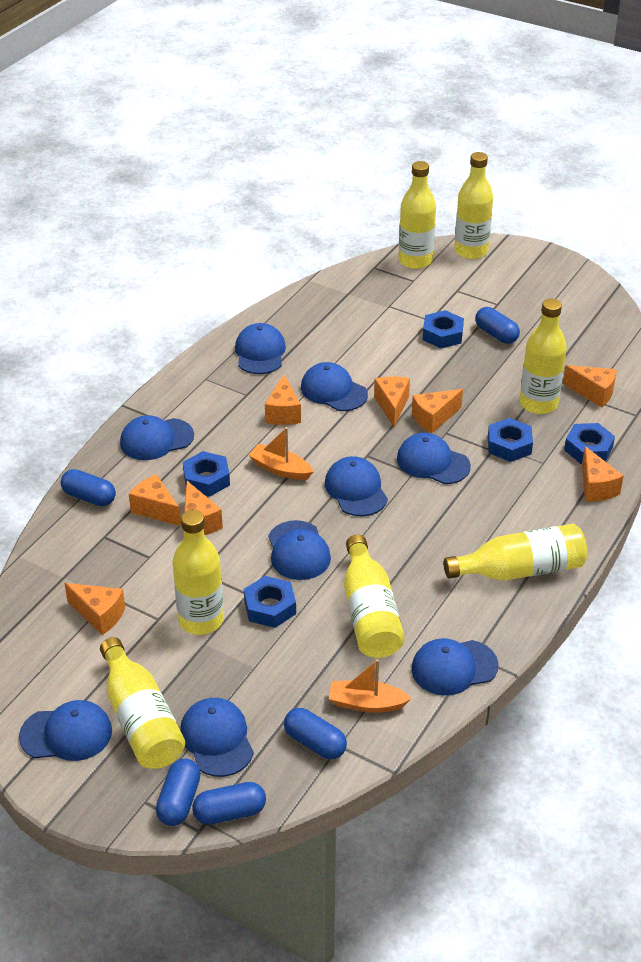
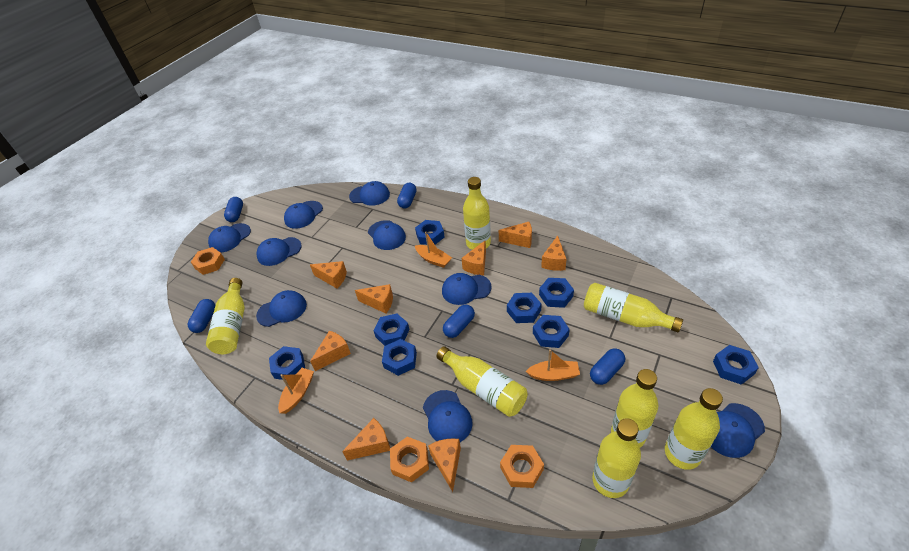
blue nut: [183,451,230,497] [244,576,296,628] [423,310,464,348] [488,418,533,462] [564,423,615,464] = 5 -> [269,346,305,380] [373,314,410,346] [382,339,417,376] [415,220,445,245] [507,293,542,323] [533,315,570,348] [539,278,574,308] [713,345,759,385] = 8
orange boat: [249,427,314,480] [329,659,412,713] = 2 -> [278,368,314,414] [415,232,452,268] [525,349,580,381] = 3
orange nut: none = 0 -> [191,247,225,275] [390,437,429,483] [500,445,544,488] = 3

